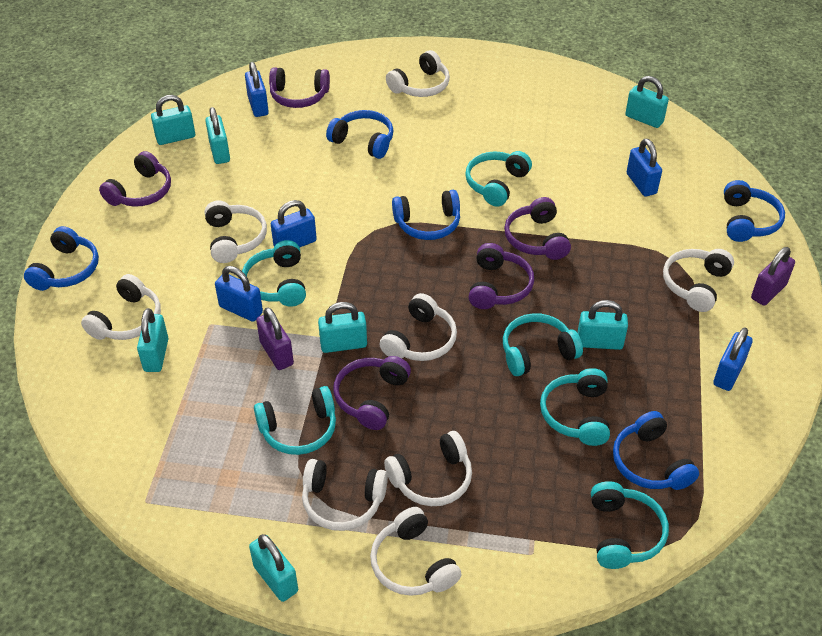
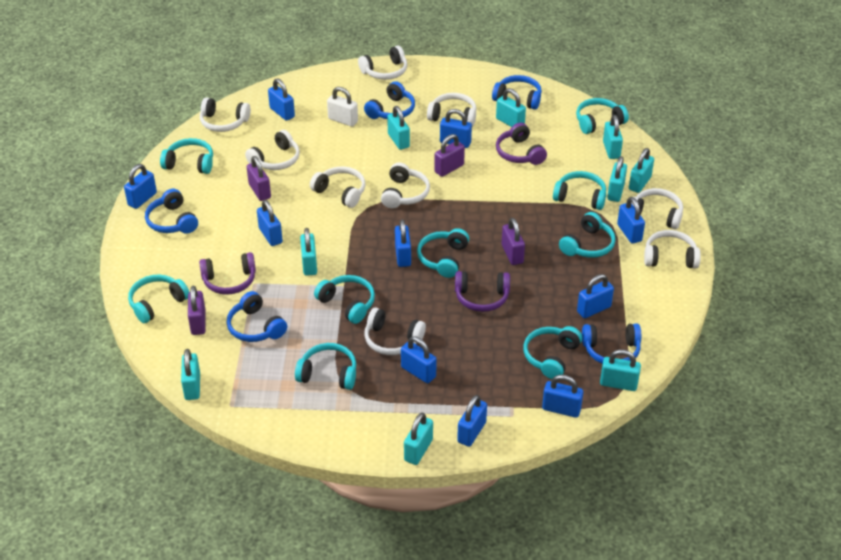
blue padlock: [215,266,263,322] [245,62,269,117] [271,200,317,247] [627,139,662,197] [713,327,753,391] = 5 -> [124,164,157,209] [257,200,283,246] [268,78,295,121] [395,219,411,267] [401,336,437,383] [440,109,472,148] [457,395,487,447] [542,374,583,418] [577,274,614,318] [617,197,645,244] = 10
purple headphones: [99,151,171,207] [269,67,330,108] [333,356,411,430] [469,243,534,309] [504,197,571,260] = 5 -> [199,252,256,295] [455,271,510,312] [496,123,547,165] = 3
purple padlock: [256,307,294,370] [751,247,795,306] = 2 -> [188,286,206,335] [247,156,271,201] [434,134,465,177] [502,218,525,265] = 4
turquoise headphones: [242,240,306,306] [254,386,336,455] [465,151,532,207] [503,313,583,376] [540,368,610,446] [591,481,669,569] = 6 -> [128,275,189,323] [160,138,213,174] [295,343,356,390] [314,275,375,324] [417,228,469,278] [523,326,582,379] [553,171,606,210] [559,212,616,258] [576,98,629,134] = 9
turquoise padlock: [137,308,169,372] [151,95,195,145] [205,107,230,164] [249,534,298,602] [318,302,367,353] [577,300,628,350] [625,76,669,128] = 7 -> [181,349,200,400] [300,228,317,276] [387,106,410,150] [404,413,433,465] [496,88,526,127] [600,349,641,391] [603,115,623,159] [607,156,627,202] [629,148,654,193] = 9
white headphones: [81,274,161,340] [205,200,267,263] [302,459,388,531] [370,507,462,596] [379,293,457,361] [384,431,472,506] [386,50,450,97] [663,249,734,312] = 8 -> [200,98,251,132] [245,130,300,170] [310,166,365,208] [358,45,407,80] [364,307,426,355] [381,162,430,208] [427,93,476,127] [632,188,683,229] [644,230,701,269] = 9
white padlock: none = 0 -> [327,87,358,127] = 1

